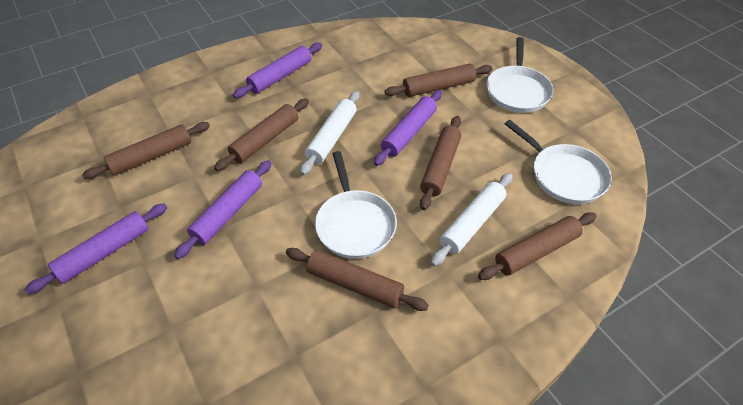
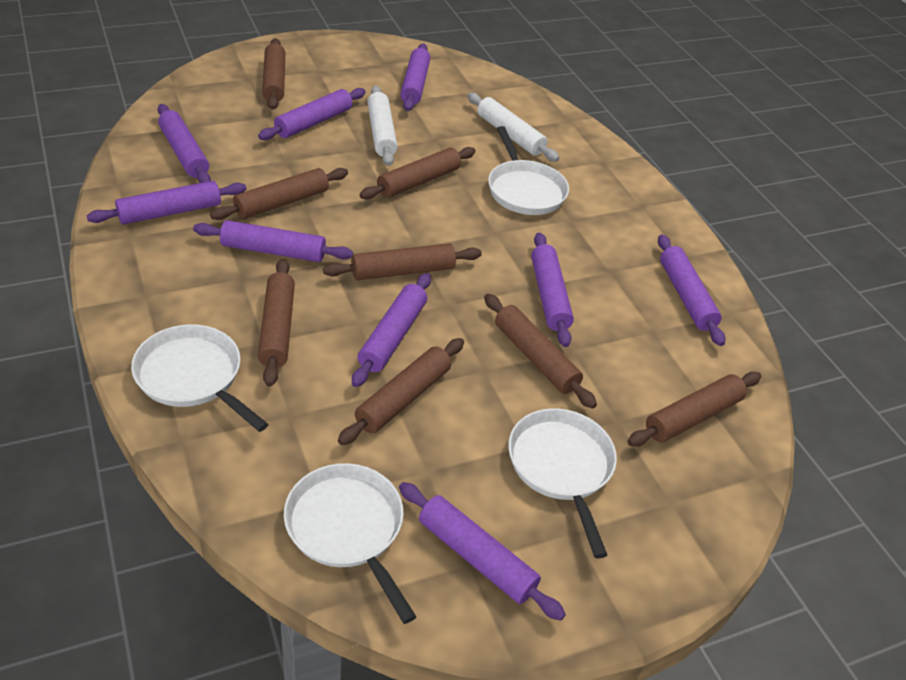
brown rolling pin: [82,122,210,179] [214,98,309,171] [286,248,429,311] [385,64,493,97] [420,116,462,210] [478,212,597,280] = 6 -> [210,168,348,220] [258,259,295,387] [262,38,285,110] [323,243,482,280] [338,338,464,445] [360,147,476,200] [484,294,597,409] [627,372,761,447] = 8
purple rolling pin: [25,203,167,294] [174,160,272,259] [233,43,322,98] [374,90,442,166] = 4 -> [86,181,246,224] [158,104,211,183] [193,220,353,262] [258,88,366,140] [352,273,431,387] [399,482,566,621] [400,44,430,111] [531,233,574,347] [658,235,725,346] = 9
white pan: [315,151,397,259] [486,37,554,113] [505,120,612,204] = 3 -> [131,324,269,432] [284,463,417,624] [488,126,569,215] [508,408,617,558] = 4

